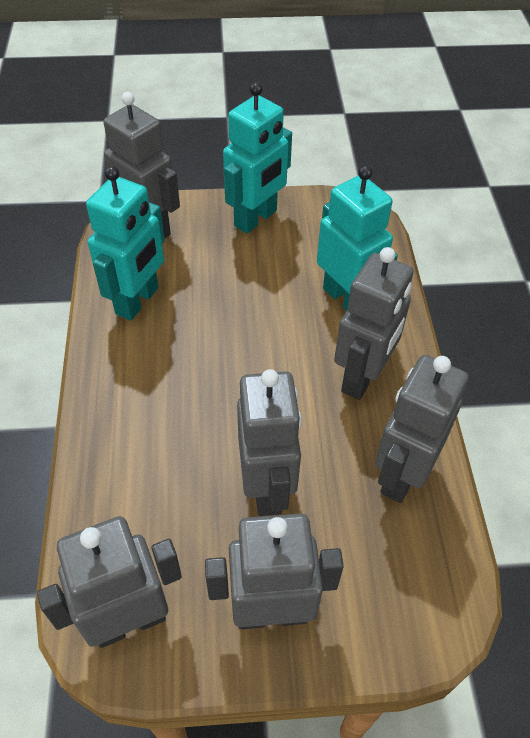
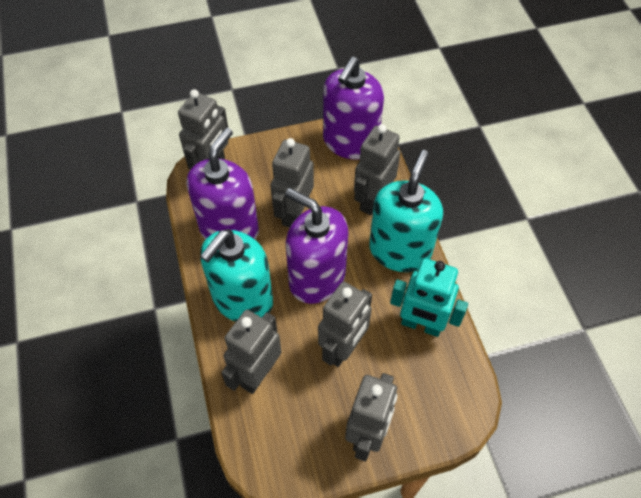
purple soap dispenser: none = 0 -> [187,128,259,239] [285,188,348,304] [323,57,384,159] = 3
turquoise robot: [86,166,165,321] [223,82,292,234] [317,165,398,311] = 3 -> [390,258,468,337] = 1
turquoise soap dispenser: none = 0 -> [200,229,273,322] [369,150,443,272] = 2

